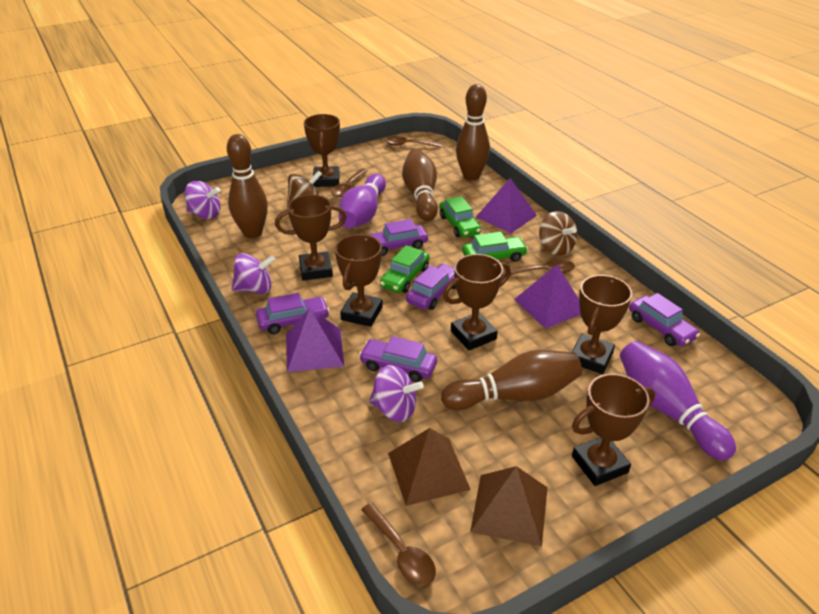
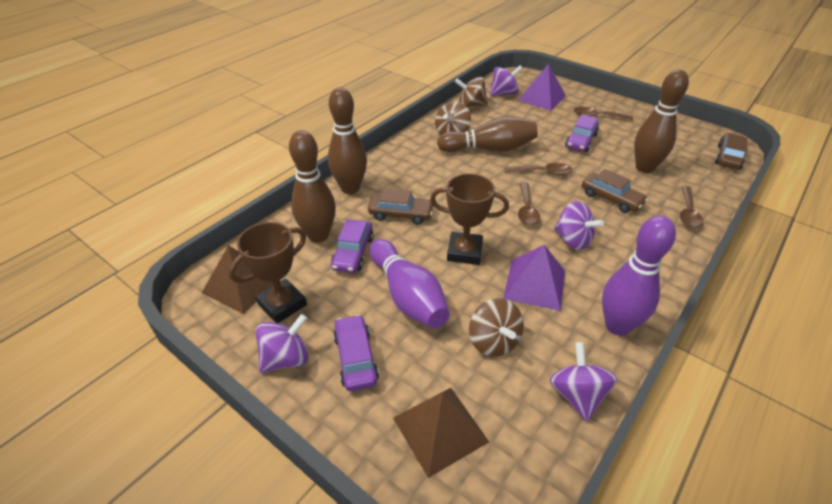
brown car: none = 0 -> [368,188,434,225] [582,169,648,213] [715,133,748,169] = 3
brown spinning top: [287,170,322,208] [539,211,577,256] = 2 -> [435,101,471,136] [455,77,488,108] [469,298,524,357] = 3
brown trophy: [275,194,347,280] [304,114,340,187] [335,234,383,327] [443,254,511,350] [572,275,632,374] [572,374,655,486] = 6 -> [228,222,307,323] [430,173,509,265] = 2
green car: [380,245,430,293] [439,196,481,238] [462,232,528,262] = 3 -> none = 0
purple car: [256,293,330,334] [359,336,437,382] [368,219,428,256] [406,264,456,310] [629,293,700,346] = 5 -> [331,219,373,273] [333,314,379,391] [565,114,599,152] = 3
purple pyramid: [286,308,344,372] [476,178,537,233] [514,265,581,329] = 3 -> [503,245,565,311] [518,64,566,111] = 2
purple spinning top: [185,181,221,219] [232,253,275,294] [369,365,424,422] = 3 -> [256,314,309,373] [490,65,523,96] [550,342,617,421] [554,201,604,250] = 4

